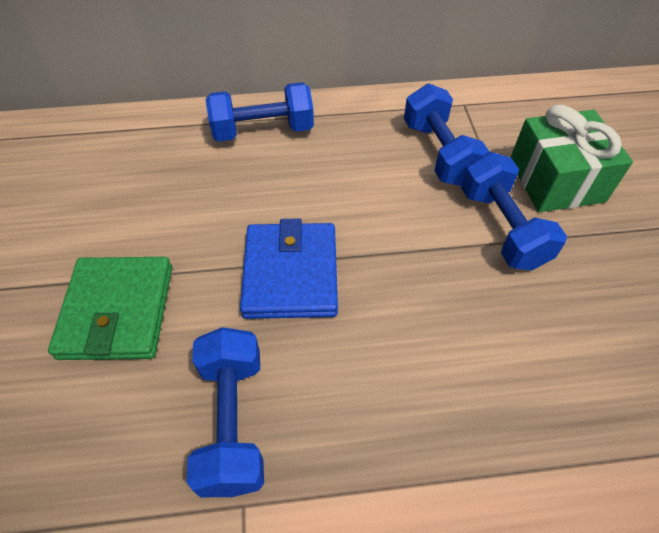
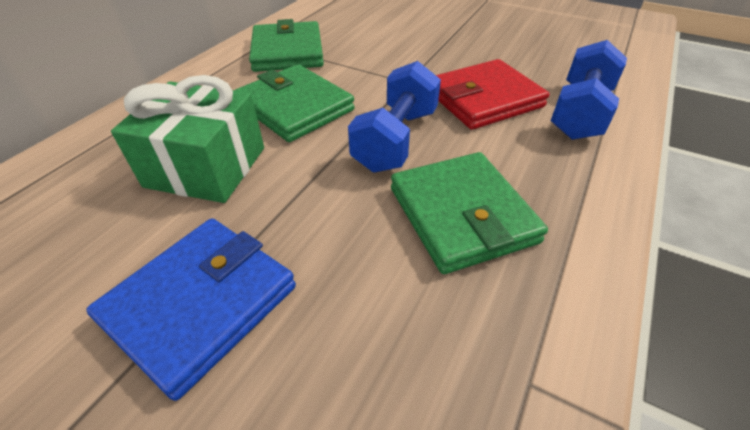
blue dumbbell: [187,327,264,497] [206,82,314,142] [404,84,490,186] [461,152,567,271] = 4 -> [348,61,441,173] [551,40,627,140] = 2
green wallet: [48,257,172,360] = 1 -> [235,64,355,142] [249,19,324,72] [391,152,548,274] = 3
red wallet: none = 0 -> [436,59,549,130] = 1

